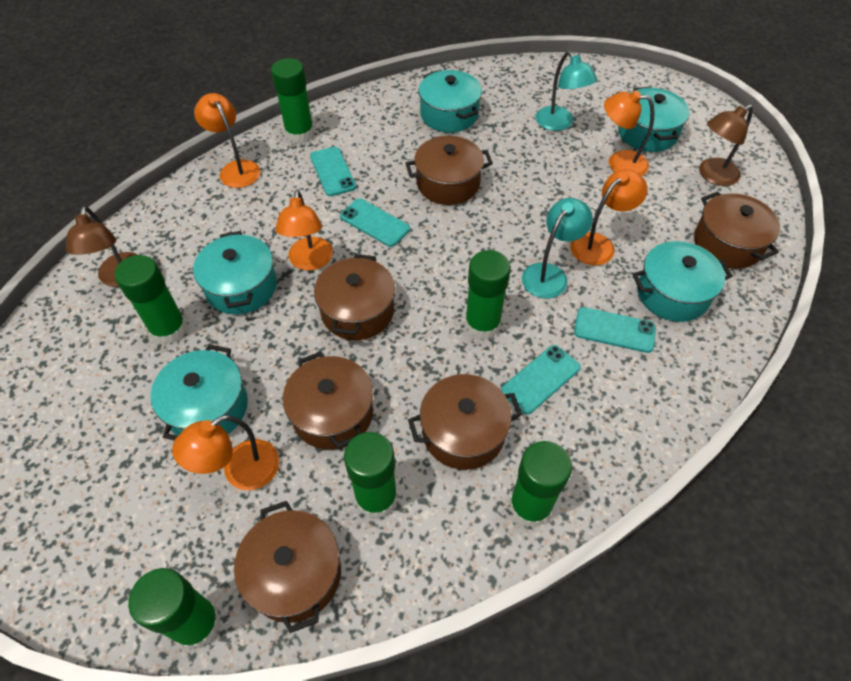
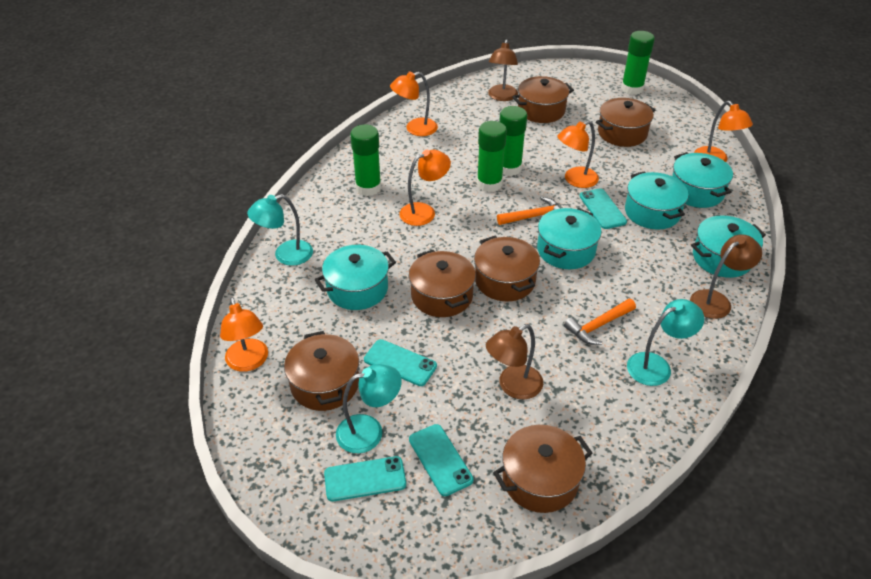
brown lamp: [66,206,138,287] [699,105,753,186] = 2 -> [486,324,543,399] [488,39,518,101] [690,234,762,319] = 3
green glue stick: [115,255,187,344] [128,568,221,649] [271,58,314,143] [344,432,398,519] [465,250,511,339] [509,441,572,527] = 6 -> [350,124,381,196] [477,121,507,192] [499,106,527,176] [621,31,655,95] = 4
orange hammer: none = 0 -> [497,197,560,225] [564,299,636,345] = 2
turquoise lamp: [522,198,593,298] [536,51,597,131] = 2 -> [247,194,313,266] [336,364,402,453] [627,299,704,386] = 3

